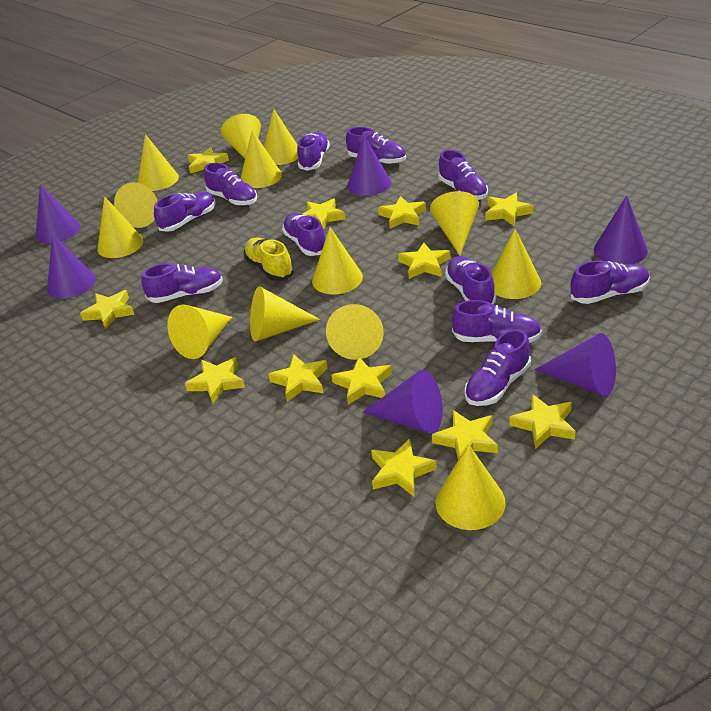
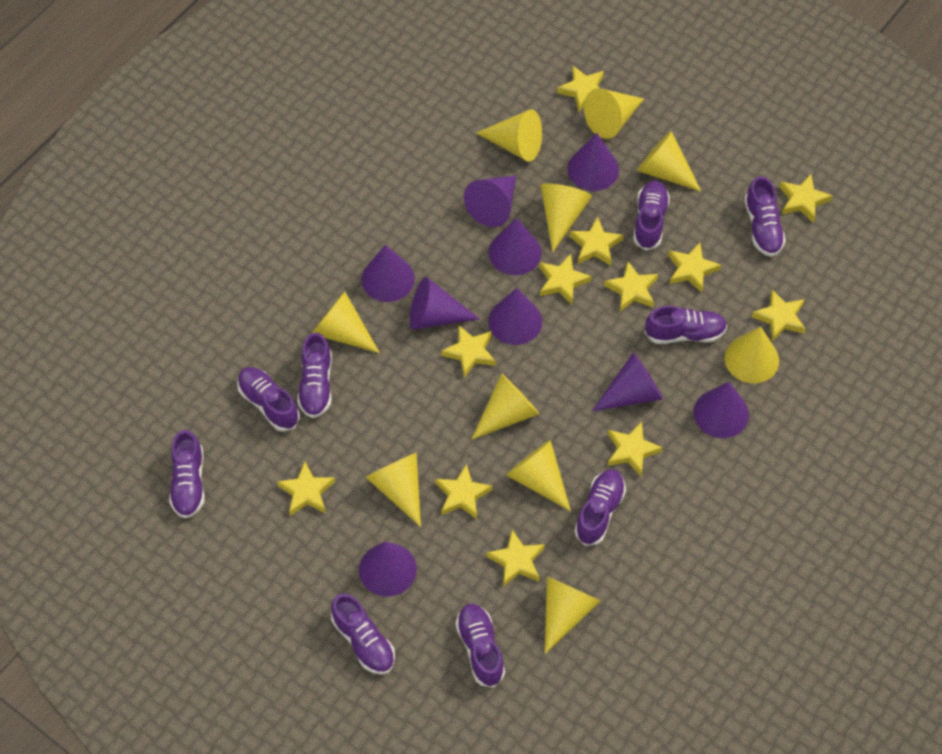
purple cone: [36,184,80,244] [47,234,96,299] [347,136,391,196] [363,370,443,434] [534,333,616,396] [594,196,648,265] = 6 -> [359,542,417,597] [361,245,415,302] [410,277,480,330] [464,175,517,227] [488,288,542,345] [489,218,542,275] [568,133,619,191] [592,352,663,411] [693,382,749,438] = 9
purple shoe: [141,263,223,303] [154,192,216,232] [204,163,257,206] [282,213,326,256] [297,132,330,171] [346,127,406,164] [438,150,488,200] [445,256,496,304] [452,300,542,343] [465,329,531,406] [571,260,650,304] = 11 -> [169,430,205,519] [237,367,300,432] [297,333,332,418] [331,594,395,675] [455,603,505,688] [574,469,626,546] [633,180,670,251] [644,306,727,344] [744,176,786,257] = 9
yellow cone: [97,196,144,258] [114,182,157,228] [138,134,179,191] [167,304,232,359] [221,114,261,158] [240,131,282,188] [250,286,320,342] [264,109,298,165] [312,227,363,294] [326,304,384,360] [430,191,479,256] [435,444,506,530] [492,229,541,299] = 13 -> [311,291,380,353] [365,453,421,527] [471,373,539,440] [476,109,542,162] [506,440,571,511] [541,183,592,252] [545,577,601,654] [584,88,644,139] [637,131,701,192] [725,326,779,383] = 10
yellow shoe: [243,238,294,281] = 1 -> none = 0

